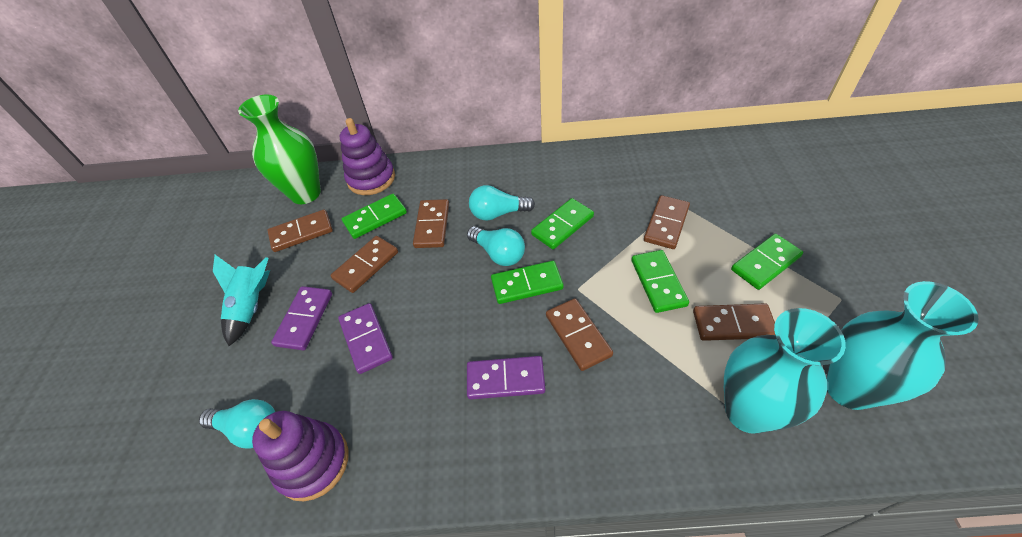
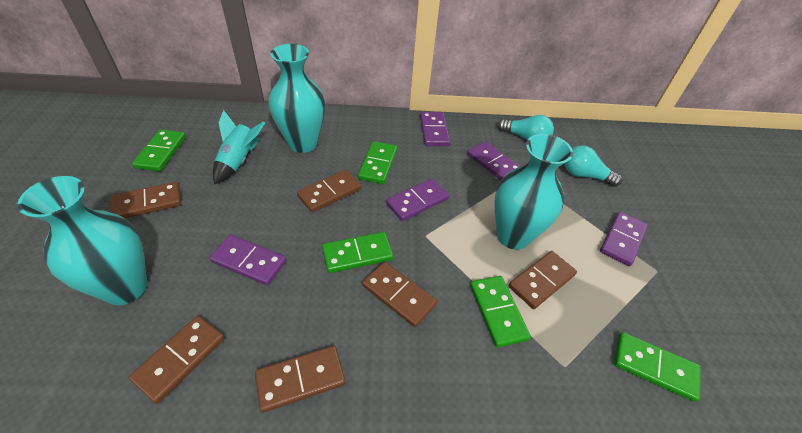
green vase: [238,95,321,204] = 1 -> none = 0
purple domino: [271,286,332,350] [338,303,393,374] [467,356,545,399] = 3 -> [209,235,287,286] [386,179,449,221] [420,112,450,146] [467,142,521,180] [600,212,648,266] = 5
purple stacking toy: [252,411,349,501] [340,118,395,195] = 2 -> none = 0
turquoise light bulb: [199,399,275,448] [467,226,525,266] [469,185,535,221] = 3 -> [498,115,554,140] [565,145,622,187] = 2
turquoise vase: [724,308,846,434] [826,281,979,410] = 2 -> [17,176,147,305] [268,44,325,153] [494,134,573,250] = 3

